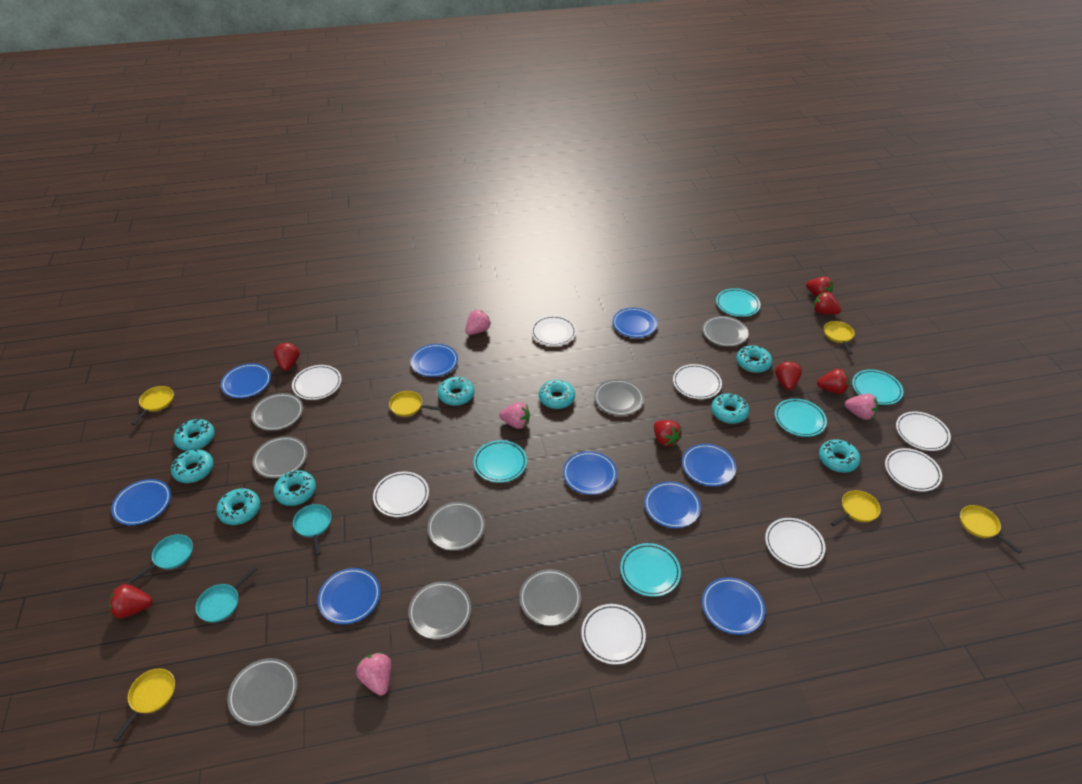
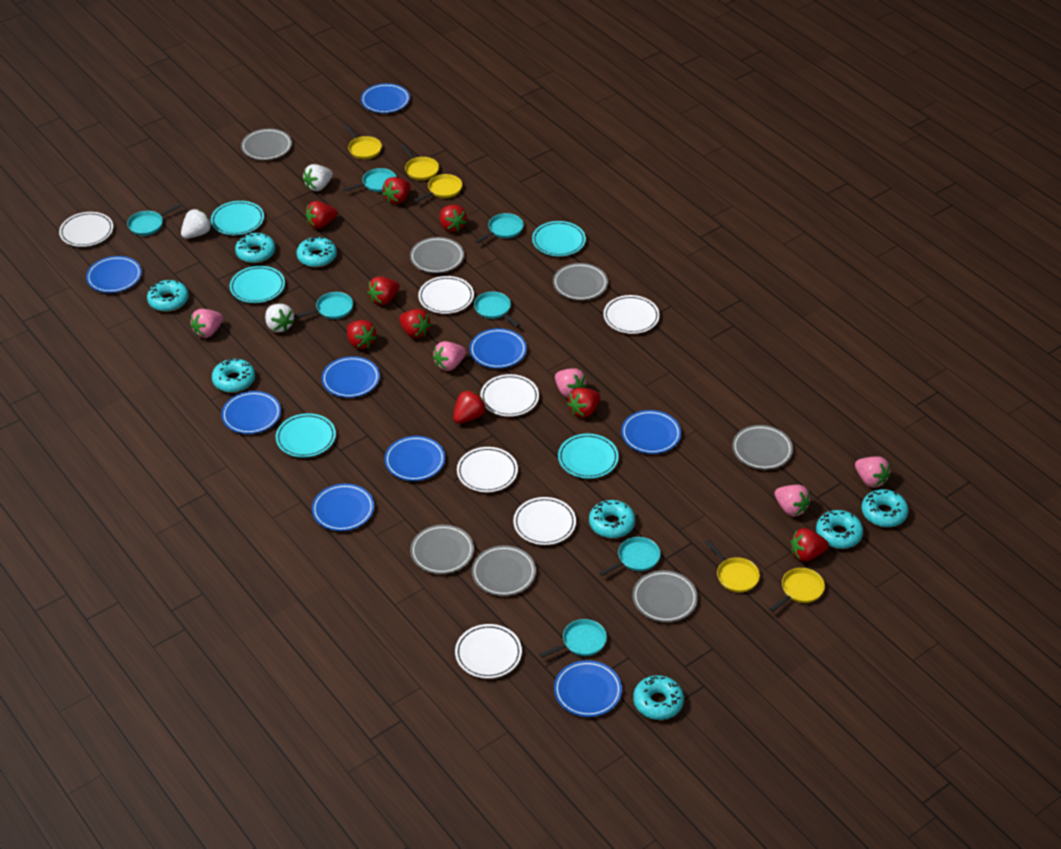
grey plate: [227,658,298,726] [251,393,303,431] [253,436,307,478] [408,581,471,639] [427,502,485,551] [519,569,581,626] [594,379,644,416] [702,316,748,347] = 8 -> [241,129,292,160] [410,237,464,273] [410,525,474,574] [472,545,536,596] [553,263,608,300] [632,570,698,622] [732,425,793,470] = 7
pink strawberry: [356,652,391,696] [465,310,491,335] [499,402,530,429] [845,394,878,420] = 4 -> [190,309,223,338] [433,341,466,371] [555,368,587,398] [774,485,811,516] [855,456,890,488] = 5
red strawberry: [109,584,152,618] [273,342,300,371] [654,420,682,447] [775,361,802,390] [806,277,833,297] [814,292,841,315] [817,369,849,394] = 7 -> [306,201,338,229] [347,320,377,349] [367,277,400,305] [382,177,411,204] [399,309,431,338] [440,205,467,232] [453,390,486,423] [567,387,601,418] [791,528,829,562] = 9
turquoise donut: [171,449,214,483] [174,418,215,451] [216,488,260,525] [274,470,316,506] [438,377,474,406] [539,380,575,409] [711,393,749,424] [736,345,772,373] [819,439,860,473] = 9 -> [147,280,189,312] [212,359,255,393] [235,233,275,263] [297,236,337,267] [589,500,635,538] [633,675,684,720] [816,510,863,549] [861,489,908,527] = 8
turquoise pan: [129,534,193,583] [196,566,257,622] [293,504,331,555] = 3 -> [127,203,182,236] [294,292,353,319] [343,168,396,192] [474,292,520,327] [475,213,524,243] [539,619,607,658] [599,537,660,576] = 7
white plate: [292,365,342,400] [373,471,429,517] [531,315,576,346] [581,604,646,665] [673,364,722,399] [765,518,826,568] [885,448,942,491] [896,411,951,451] = 8 -> [59,212,113,247] [418,276,474,314] [455,624,522,679] [457,447,518,492] [480,374,539,417] [513,497,576,545] [603,295,660,334] = 7
white strawberry: none = 0 -> [181,209,212,239] [265,304,294,332] [303,164,333,191] = 3
yellow pan: [113,668,175,742] [131,386,174,425] [389,391,442,417] [824,321,855,354] [831,490,881,526] [960,505,1022,554] = 6 -> [344,124,382,159] [401,144,439,180] [414,174,462,202] [705,540,760,593] [769,568,825,612] = 5

